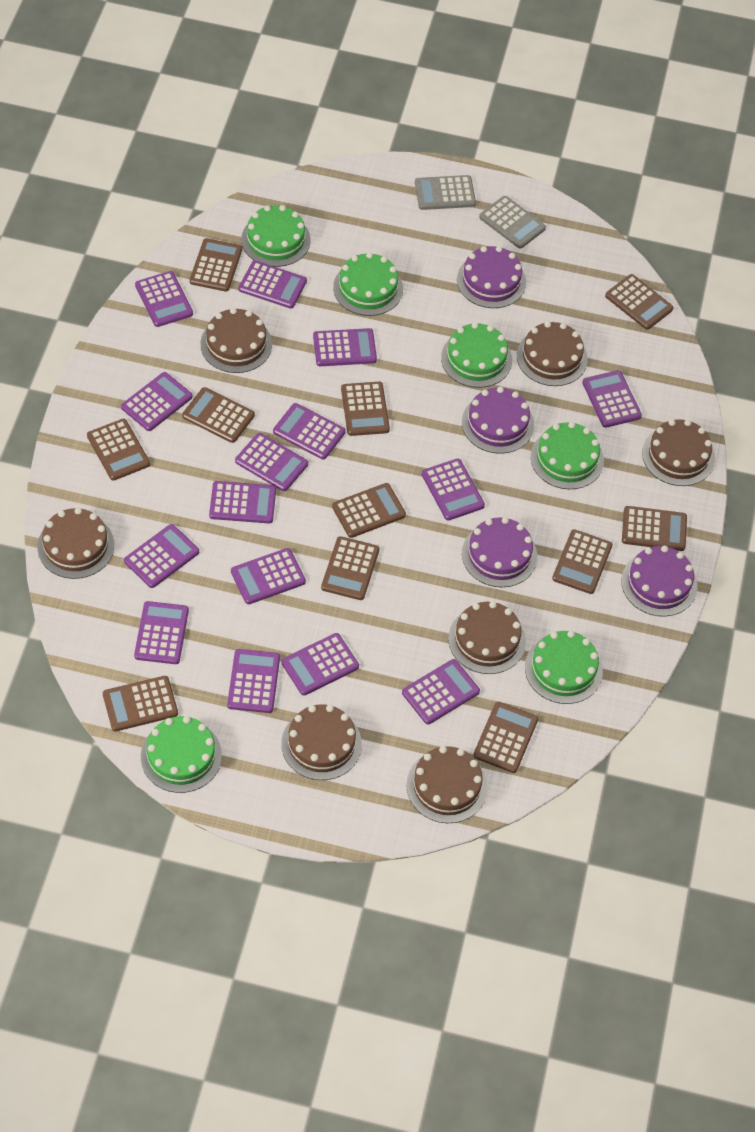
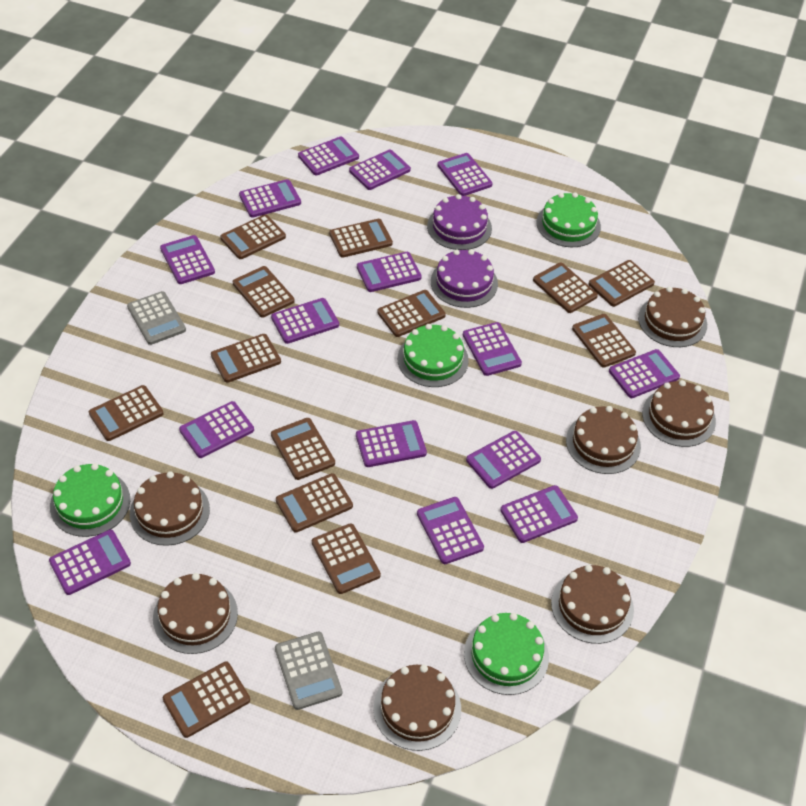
brown calculator: [87,419,150,481] [103,676,178,731] [182,387,255,443] [190,238,242,291] [321,536,379,600] [332,483,406,538] [341,382,390,436] [473,702,538,773] [552,529,613,594] [605,274,674,330] [622,506,687,551] = 11 -> [89,385,164,441] [163,662,250,738] [211,334,281,383] [220,214,286,259] [233,266,295,318] [271,418,335,480] [276,473,353,533] [312,523,381,594] [329,219,393,258] [377,290,446,337] [533,262,598,313] [572,314,636,368] [589,260,655,307] = 13
green cake: [141,716,222,793] [241,205,310,267] [333,252,403,316] [441,322,512,388] [525,631,603,704] [531,422,604,489] = 6 -> [50,463,130,537] [398,324,469,387] [464,613,549,695] [536,192,601,247] = 4
purple cake: [457,246,526,308] [462,387,534,454] [462,517,537,587] [621,546,697,617] = 4 -> [427,194,492,250] [431,249,498,308] = 2

